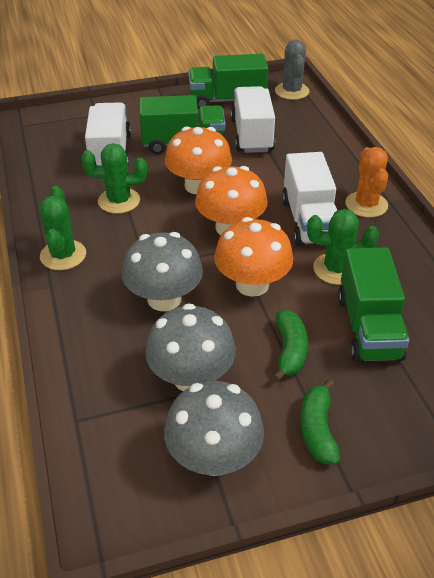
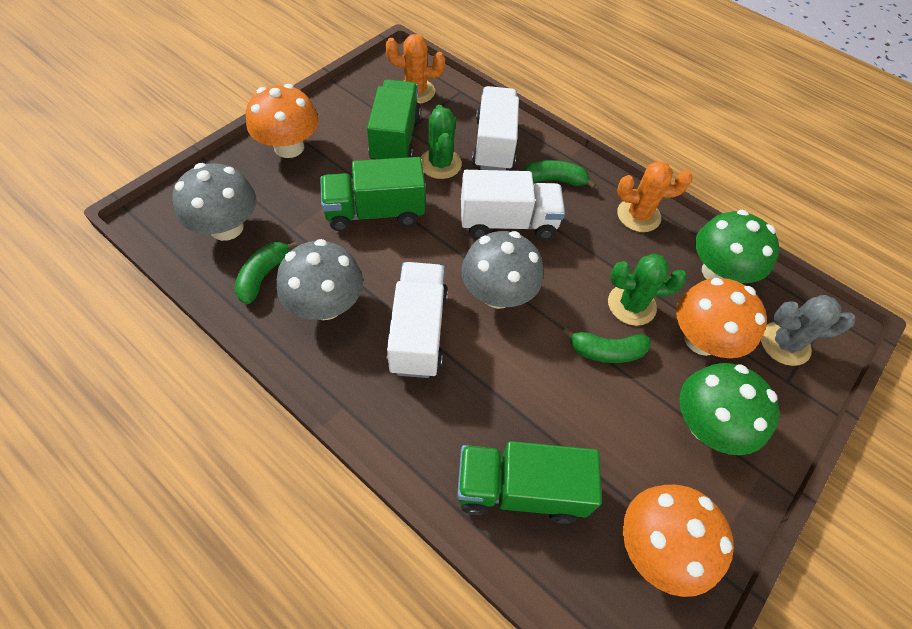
green banana: [273,310,308,382] [301,379,340,464] = 2 -> [234,242,298,304] [524,160,596,189] [562,327,651,363] = 3
green cactus: [39,186,86,270] [81,143,147,214] [307,209,379,285] = 3 -> [421,105,462,179] [608,253,687,326] = 2
green mushroom: none = 0 -> [679,363,779,455] [695,210,780,283] = 2
orange cactus: [345,147,388,218] = 1 -> [385,34,445,104] [617,161,693,232] = 2

